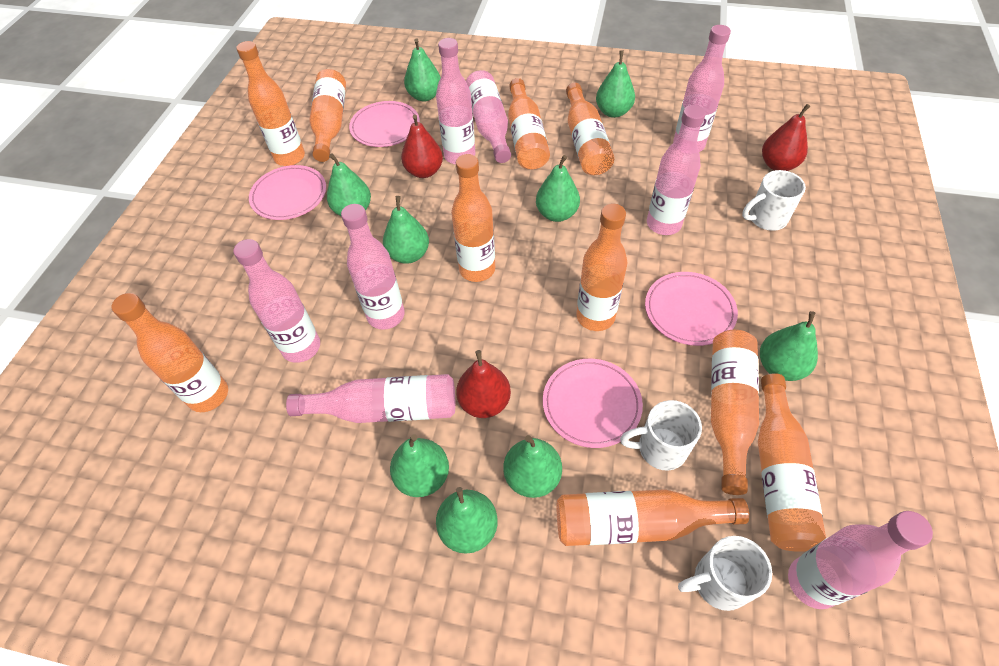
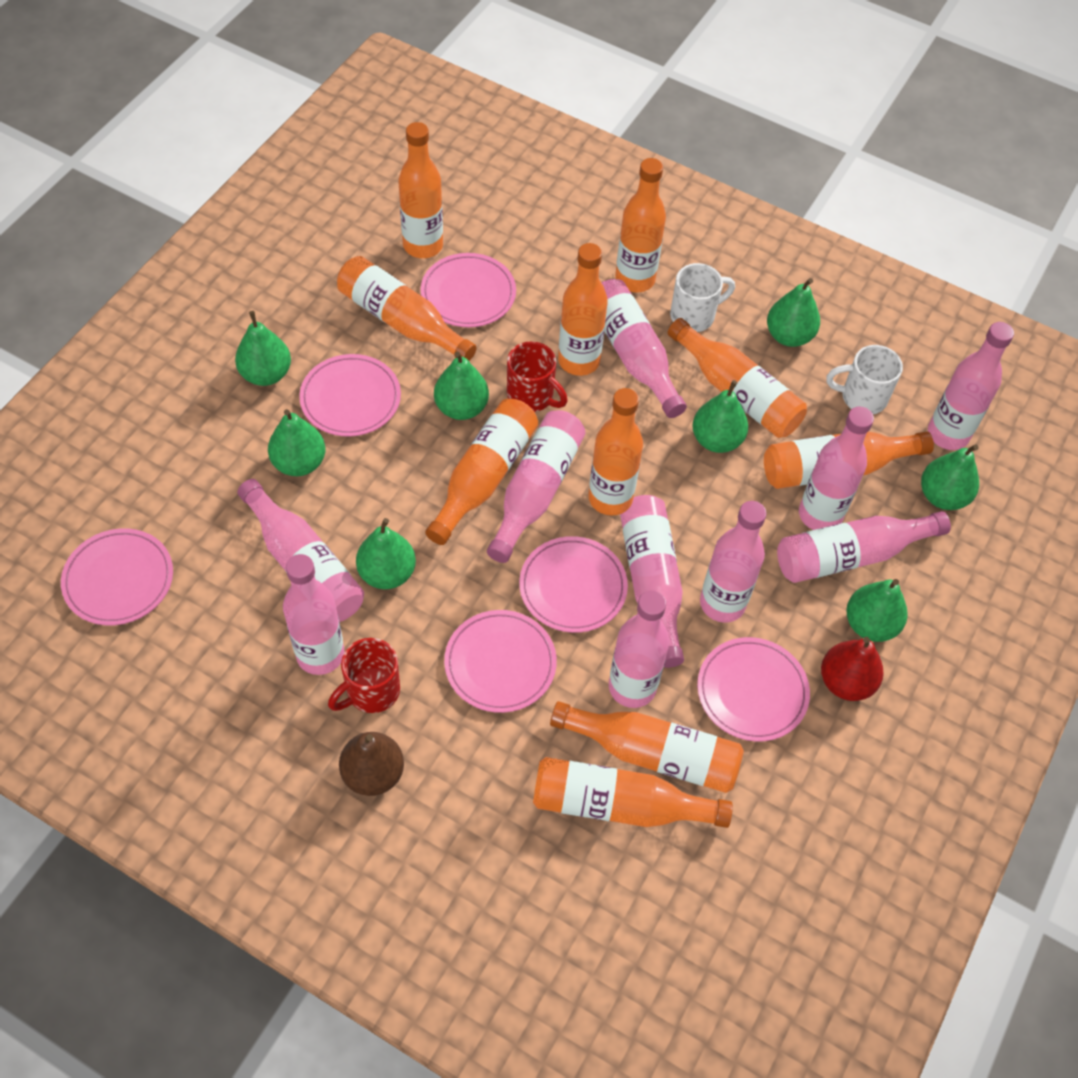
brown pear: none = 0 -> [339,732,404,796] = 1
green pear: [327,153,371,216] [383,196,429,264] [390,434,449,497] [404,38,441,102] [436,487,498,554] [503,435,562,498] [536,155,580,222] [596,51,635,118] [760,311,818,381] = 9 -> [235,311,291,386] [268,409,325,476] [356,518,416,589] [434,351,489,420] [692,380,748,453] [767,278,820,347] [846,579,908,642] [921,444,979,510] = 8
pink bottle: [233,239,320,363] [286,374,455,423] [341,204,405,330] [436,38,475,165] [466,70,511,163] [647,105,706,235] [673,25,731,152] [788,511,933,609] = 8 -> [237,479,364,622] [283,554,344,675] [487,410,585,563] [601,279,687,418] [609,591,669,708] [620,495,684,668] [700,501,767,623] [777,511,951,583] [799,406,874,530] [928,322,1014,450] = 10
pink plate: [249,165,326,220] [349,101,420,147] [543,359,643,448] [645,272,738,346] = 4 -> [61,528,173,626] [299,354,401,437] [421,253,516,327] [444,610,557,713] [519,536,628,633] [697,637,810,742] = 6
red mug: none = 0 -> [328,638,400,713] [507,342,567,412] = 2
red pear: [401,114,443,178] [456,350,511,418] [762,104,810,171] = 3 -> [821,637,884,701] = 1
white mug: [620,400,702,471] [678,536,772,611] [742,170,806,231] = 3 -> [670,263,735,332] [826,345,903,414] = 2

